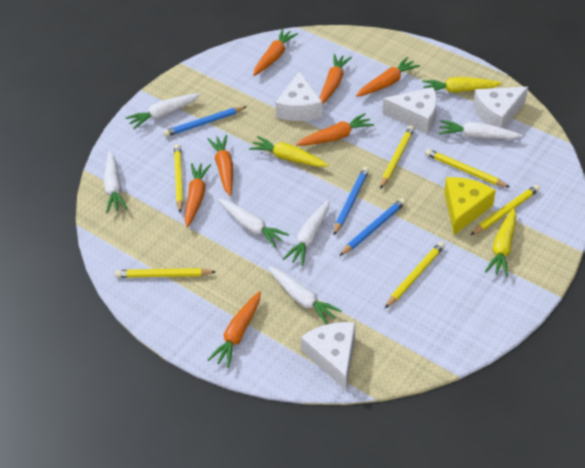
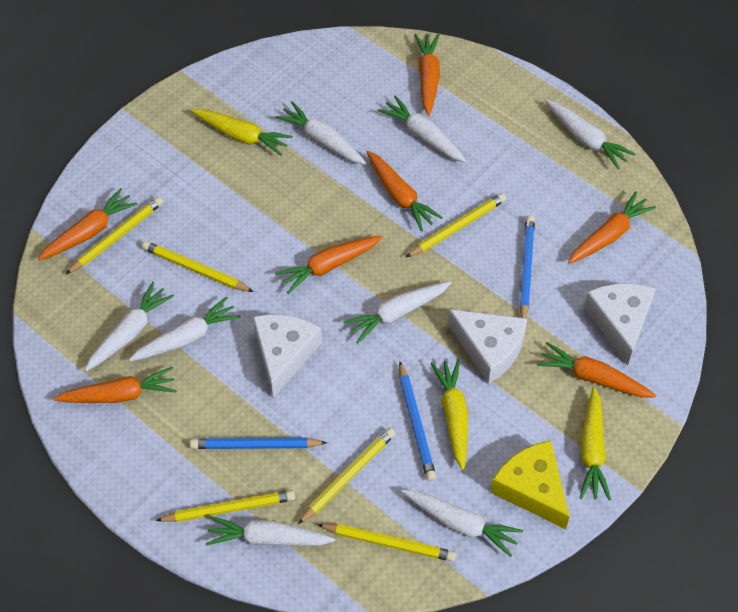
white carrot: [104,151,128,213] [126,93,201,129] [218,199,289,248] [268,266,342,325] [283,200,329,266] [439,120,523,139] = 6 -> [84,282,174,372] [129,296,241,362] [206,516,335,546] [275,101,366,165] [343,281,451,343] [378,95,467,163] [401,489,523,557] [545,100,635,169] = 8
white cheese: [275,71,323,121] [301,322,355,390] [383,87,437,134] [473,87,528,128] = 4 -> [253,314,322,398] [448,309,527,384] [584,283,656,365] = 3

